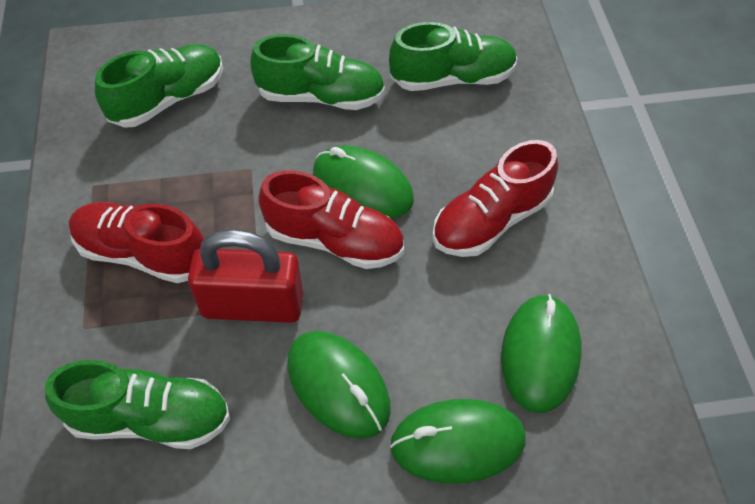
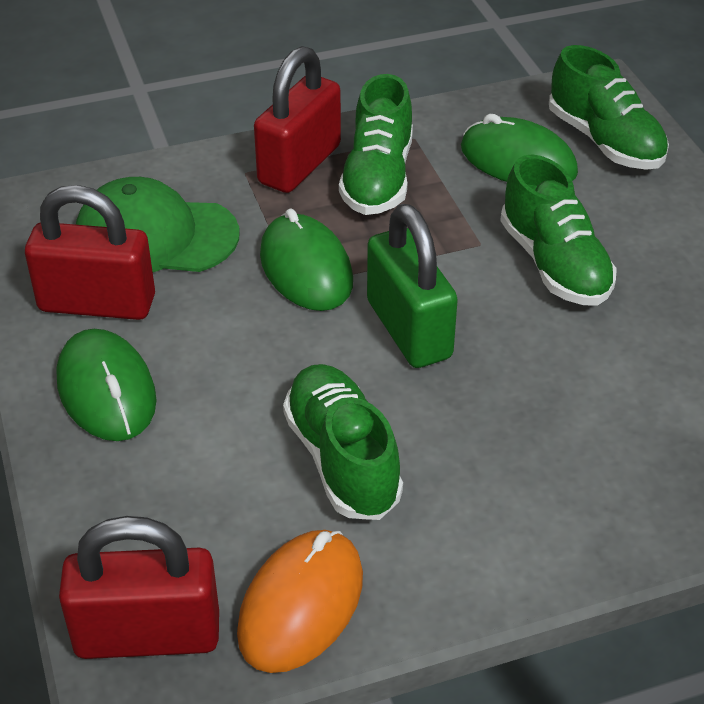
green cap: none = 0 -> [76,177,240,272] = 1
green mouse: [287,331,391,439] [313,145,414,218] [390,399,526,484] [501,294,582,413] = 4 -> [56,329,156,441] [260,209,353,311] [461,114,578,182] = 3
green padlock: none = 0 -> [367,204,458,368] = 1
orange mouse: none = 0 -> [237,530,363,673] = 1
red padlock: [188,229,303,323] = 1 -> [25,185,155,320] [59,516,219,659] [254,46,341,193] = 3
red shoe: [69,202,204,283] [258,170,404,269] [432,140,558,257] = 3 -> none = 0

